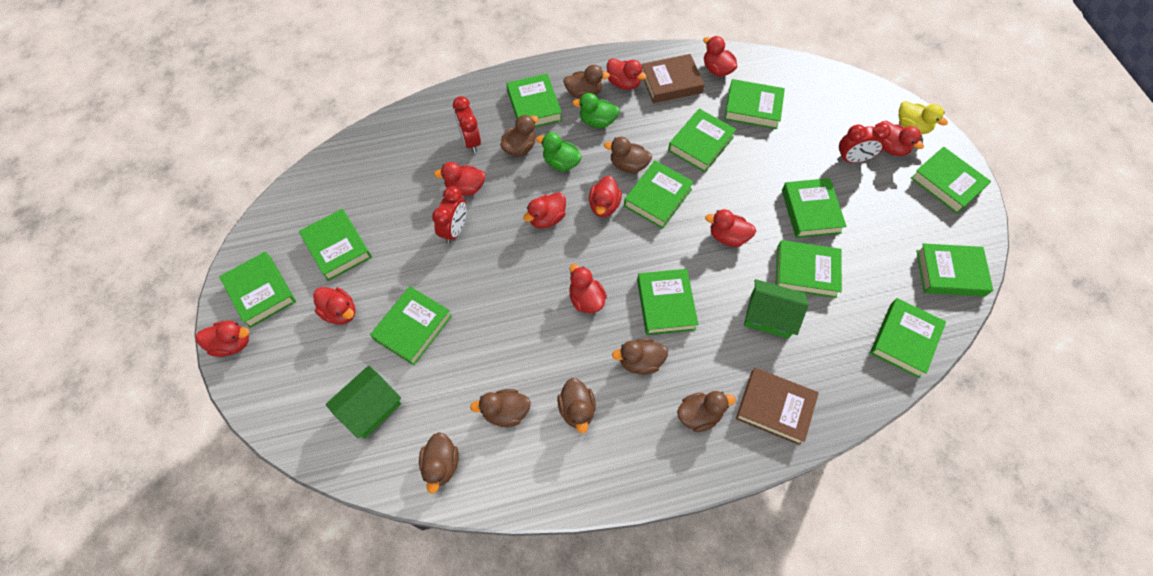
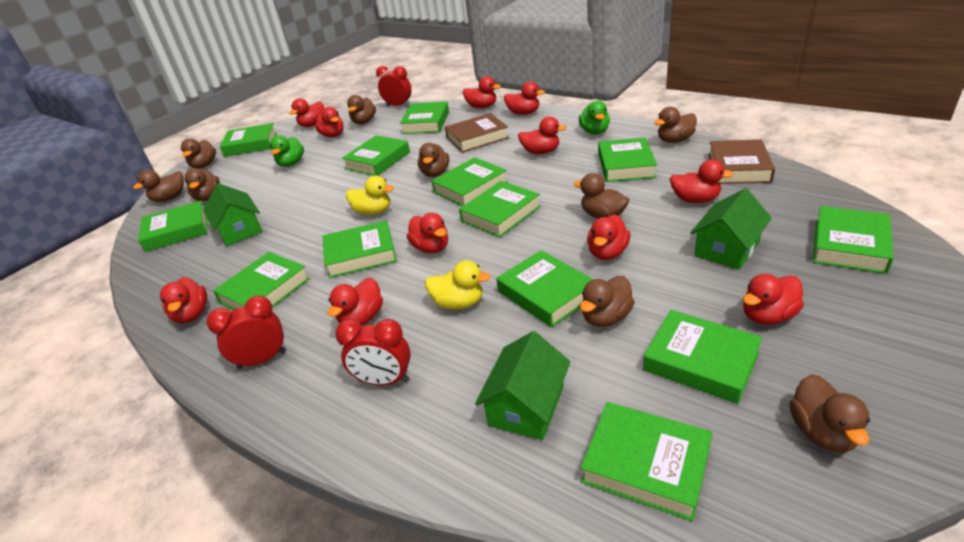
brown duck: [419,432,458,494] [470,389,531,427] [501,115,538,156] [557,378,596,433] [563,65,610,99] [604,137,652,173] [612,338,668,375] [677,391,736,432] = 8 -> [133,170,184,202] [181,138,216,169] [185,168,220,201] [347,95,376,124] [418,143,449,177] [574,173,629,219] [580,276,635,327] [654,107,697,143] [789,374,870,453] = 9
green house: [326,366,401,439] [744,279,809,339] = 2 -> [203,183,262,246] [475,331,571,440] [690,188,772,270] = 3
red duck: [195,321,250,357] [313,287,355,325] [434,162,486,196] [523,192,566,229] [569,264,607,313] [589,176,622,217] [607,58,647,90] [703,36,738,76] [705,209,756,247] [881,121,924,156] = 10 -> [160,277,207,324] [289,98,324,127] [315,107,344,137] [328,278,383,326] [407,213,448,253] [463,76,501,108] [504,81,545,115] [518,117,567,154] [587,215,630,260] [670,159,733,203] [743,274,804,325] = 11
yellow duck: [899,101,948,134] = 1 -> [346,176,394,215] [425,260,491,309] = 2

